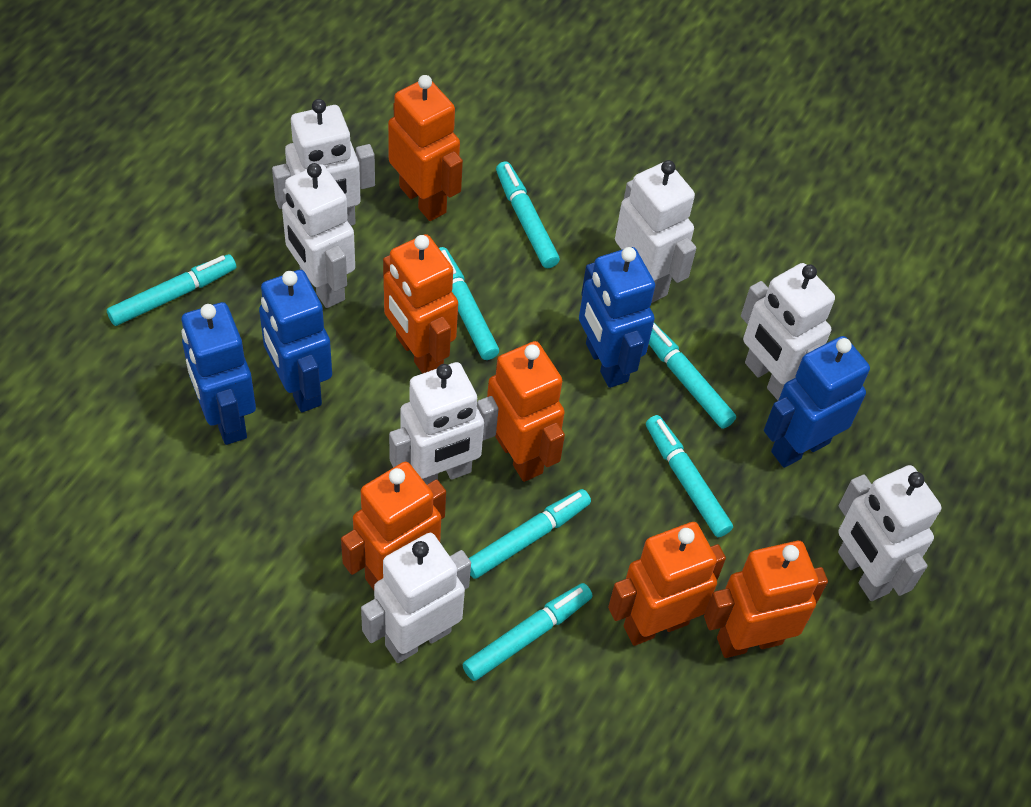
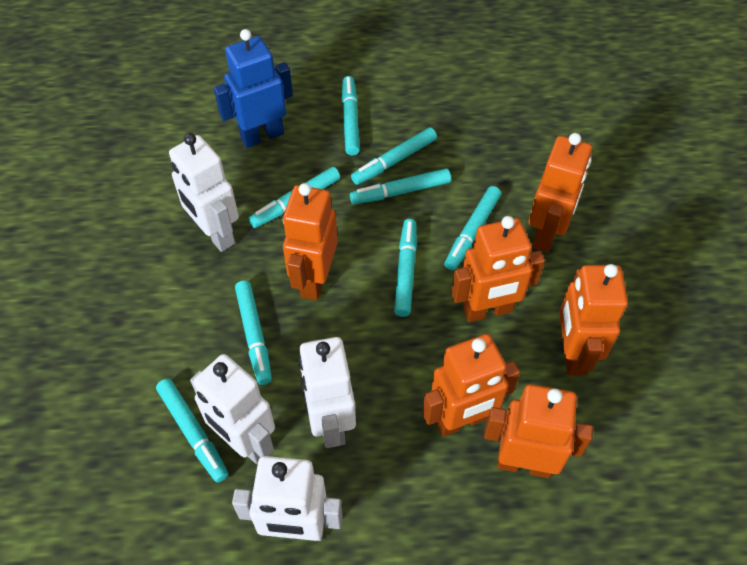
blue robot: [181,302,256,445] [259,270,332,412] [579,247,655,388] [764,336,870,468] = 4 -> [214,29,293,148] = 1
turquoise marker: [107,254,236,326] [439,247,499,360] [462,583,593,681] [469,489,591,579] [496,161,560,268] [646,415,733,537] [649,323,736,429] = 7 -> [156,378,229,483] [235,280,272,385] [248,167,340,228] [342,76,360,156] [350,168,451,205] [351,127,437,185] [394,219,417,317] [444,186,501,270] = 8
white robot: [272,99,375,226] [282,163,355,308] [361,533,471,663] [389,362,499,485] [615,160,696,303] [741,263,835,400] [838,465,941,601] = 7 -> [169,133,239,252] [190,354,275,464] [232,456,342,541] [298,337,356,448] = 4

